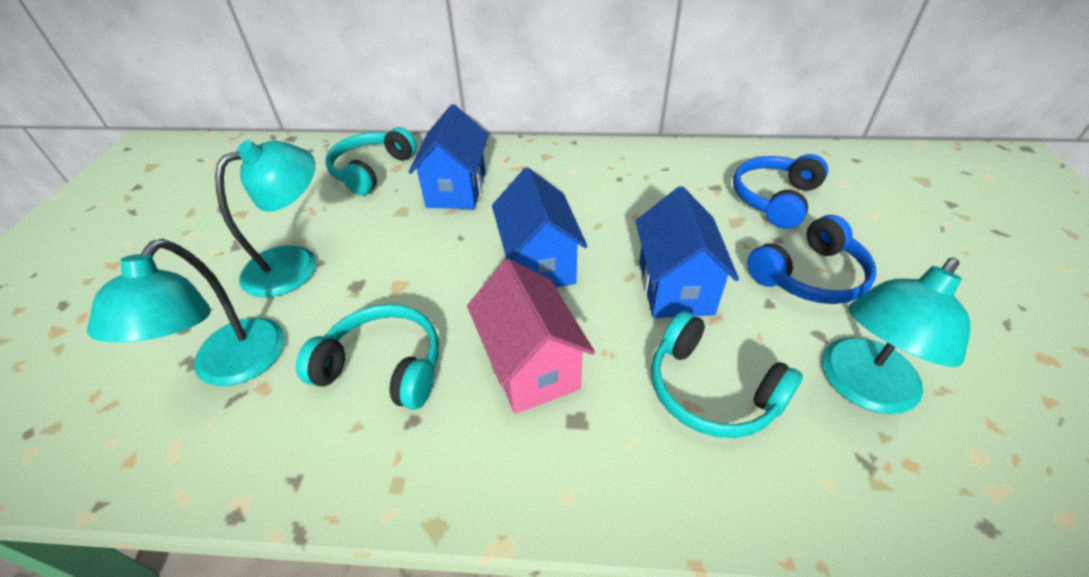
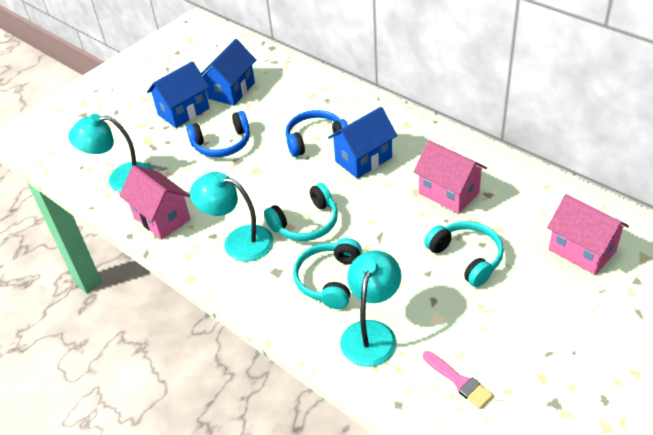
pink brush: none = 0 -> [423,351,493,409] = 1
pink house: [467,259,595,414] = 1 -> [119,165,191,240] [414,140,487,214] [547,194,629,275] = 3

